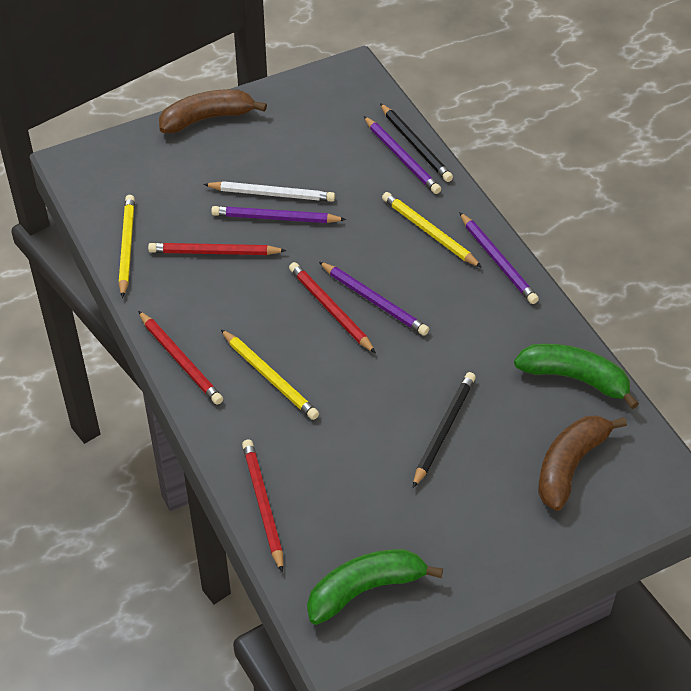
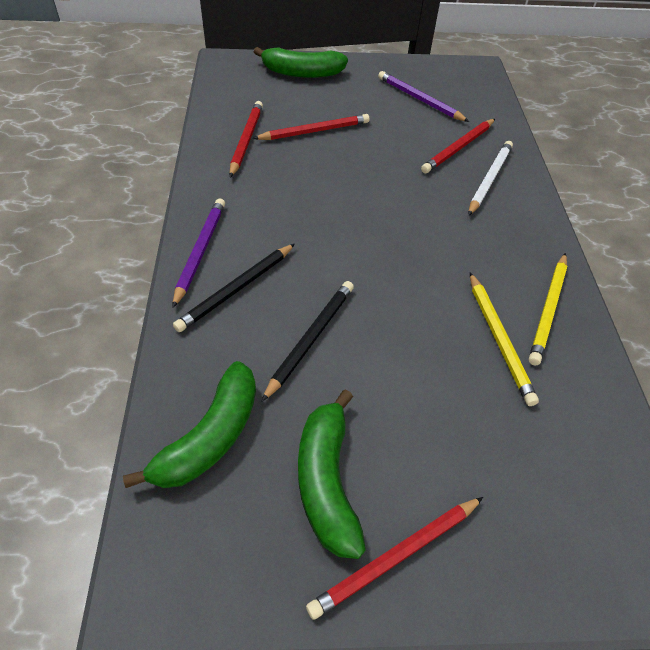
brown banana: [159,89,267,133] [538,416,627,511] = 2 -> none = 0
green banana: [307,549,443,625] [514,344,639,409] = 2 -> [123,361,256,488] [254,47,348,78] [298,389,366,559] = 3
purple pencil: [211,206,346,223] [319,262,429,336] [364,116,441,194] [459,212,539,304] = 4 -> [172,198,225,308] [378,71,469,122] = 2
yellow pencil: [119,195,135,298] [221,329,319,420] [382,192,482,268] = 3 -> [470,273,539,406] [529,253,567,366] = 2

